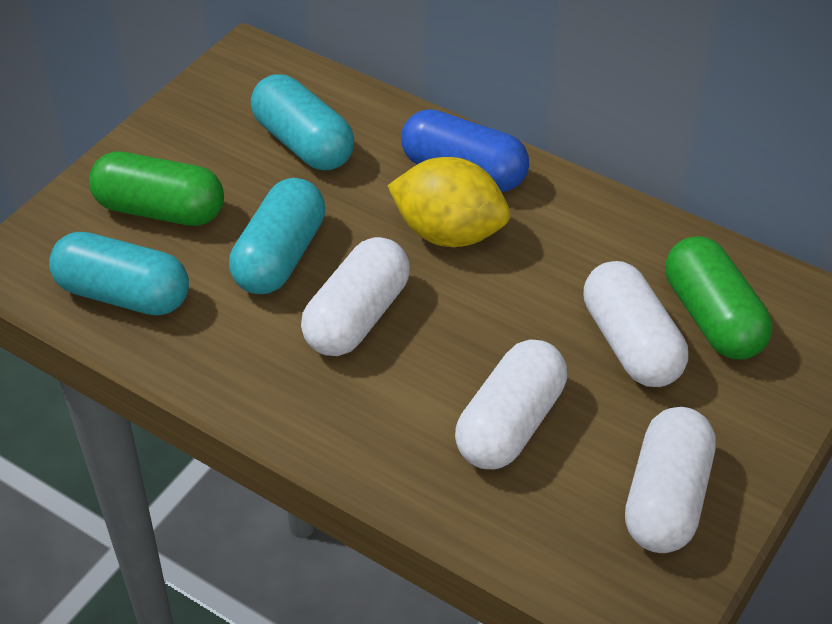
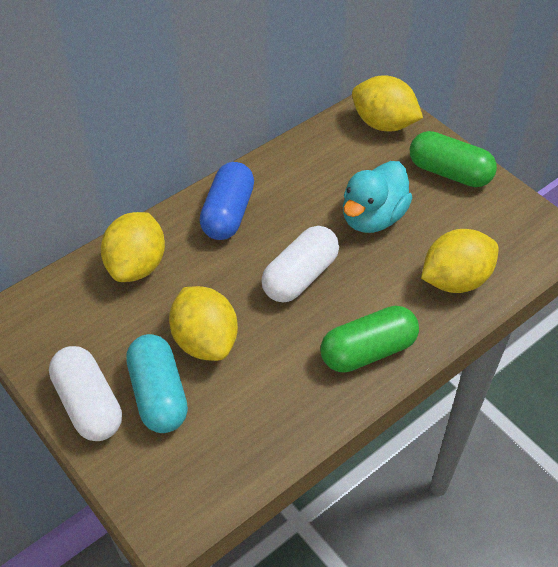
turquoise capsule: [49,232,189,315] [229,178,325,294] [251,74,354,170] = 3 -> [126,334,188,433] = 1
turquoise duck: none = 0 -> [343,161,413,233] = 1
white capsule: [301,237,410,356] [455,340,567,469] [584,261,688,387] [625,407,716,553] = 4 -> [49,346,122,441] [261,226,339,302] = 2
yellow lemon: [387,157,510,247] = 1 -> [101,212,165,282] [169,286,238,361] [352,75,423,132] [421,229,499,293] = 4

